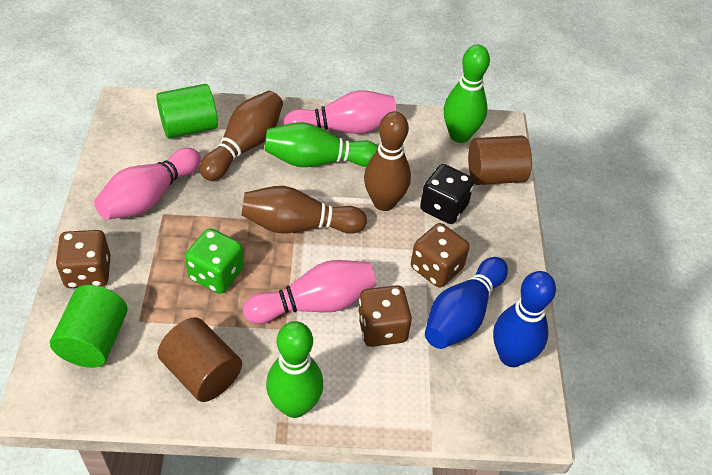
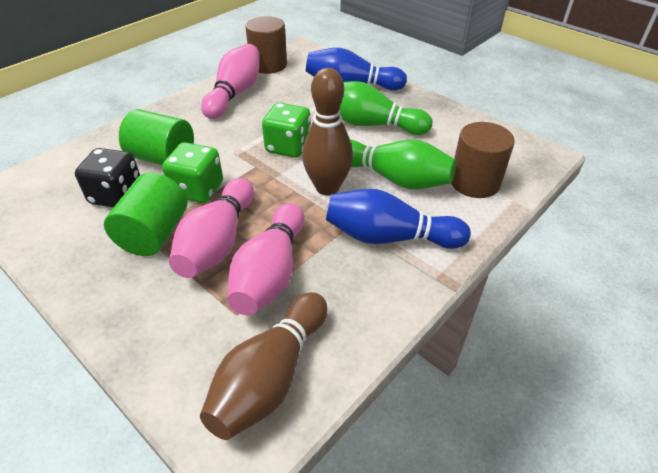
brown bowling pin: [200,91,283,181] [241,186,367,234] [364,111,411,211] = 3 -> [200,292,328,440] [302,68,353,195] = 2
brown dice: [56,230,110,288] [358,285,412,347] [411,223,470,288] = 3 -> none = 0
green bowling pin: [264,122,378,167] [266,321,323,418] [444,45,490,143] = 3 -> [340,81,432,135] [350,139,456,189] = 2
green dice: [185,228,244,294] = 1 -> [162,142,223,203] [262,103,311,158] = 2

